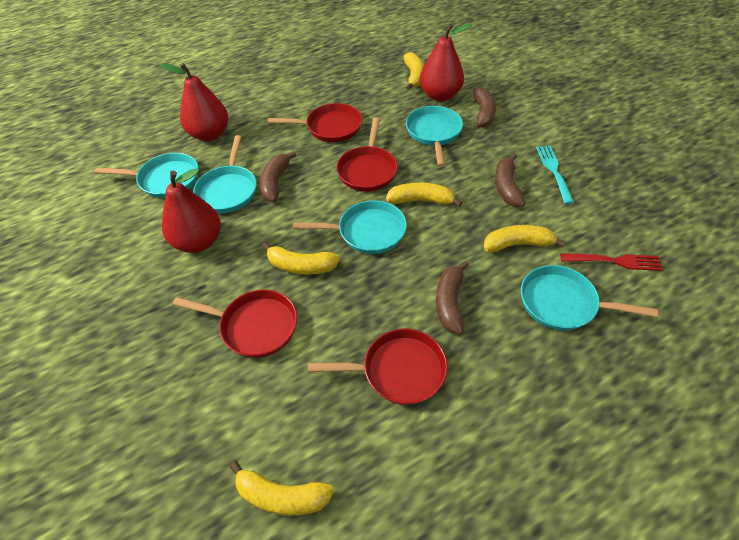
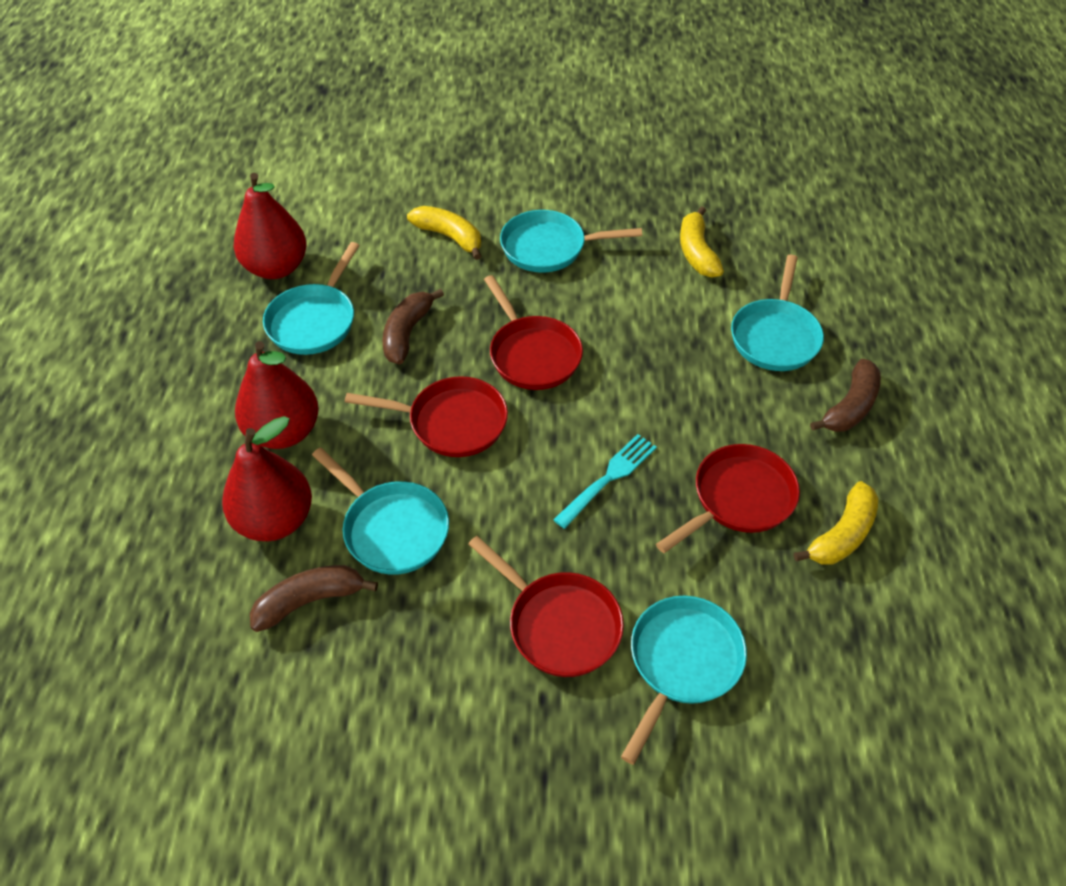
brown banana: [260,151,296,202] [436,261,469,334] [473,87,496,130] [495,154,525,207] = 4 -> [250,565,378,632] [382,289,444,364] [810,359,881,432] = 3
red fork: [560,253,663,271] = 1 -> none = 0
yellow banana: [230,461,334,516] [262,242,340,275] [386,182,462,207] [403,52,424,90] [484,225,566,252] = 5 -> [407,206,481,260] [680,206,724,278] [794,481,878,564] = 3

